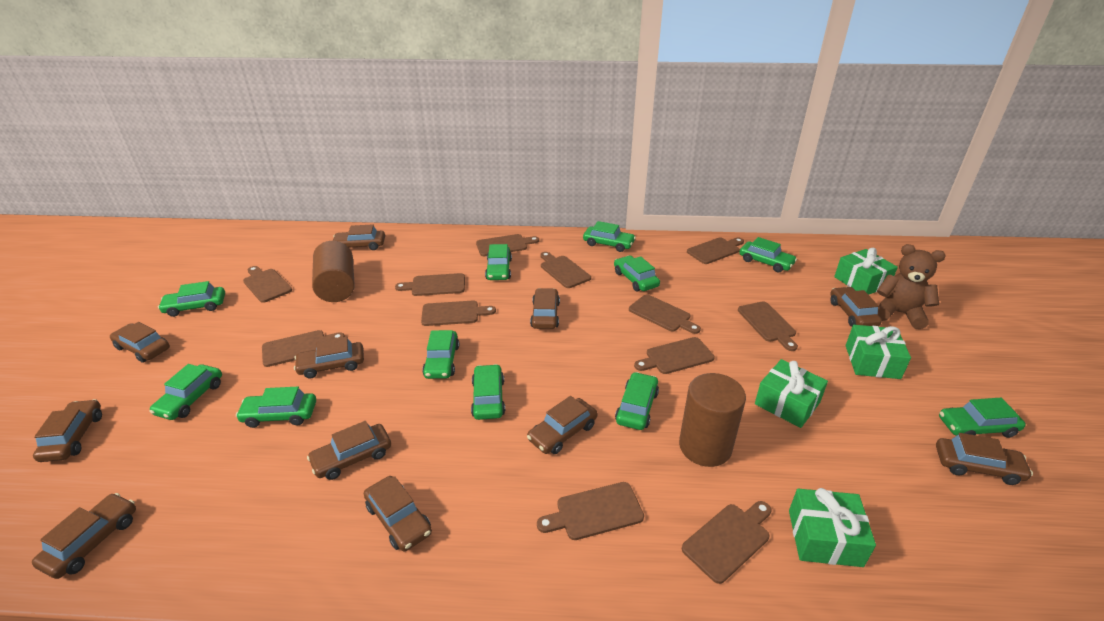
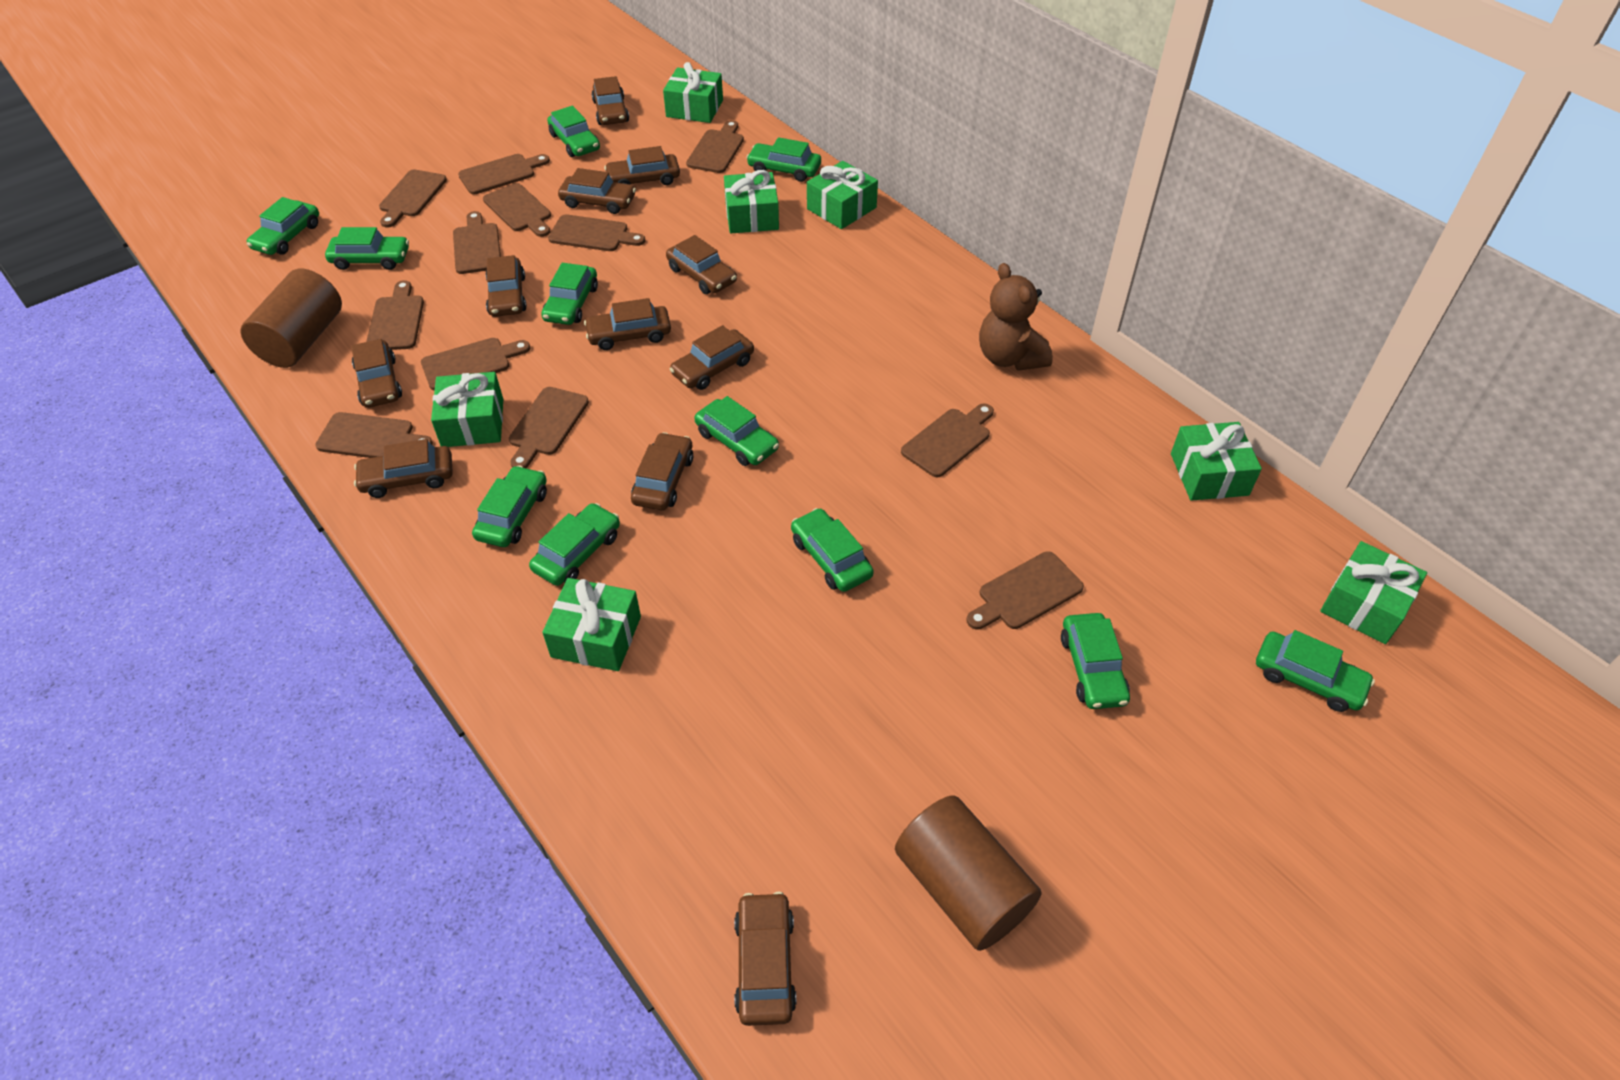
green gift: [755,359,828,428] [789,488,876,567] [834,248,898,295] [846,325,911,379] = 4 -> [431,372,503,447] [542,578,641,671] [663,62,723,123] [724,170,779,233] [807,161,878,229] [1171,422,1262,501] [1320,541,1427,644] = 7

